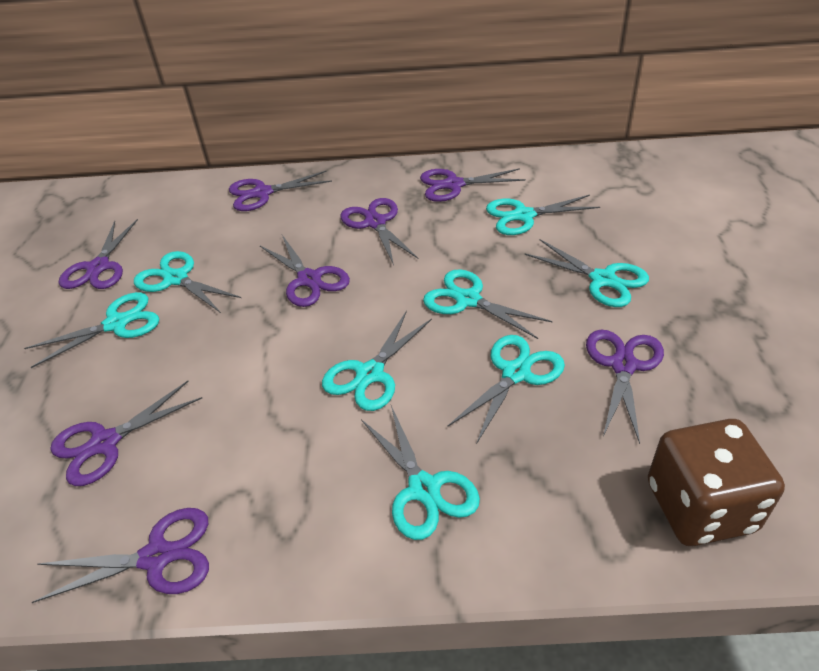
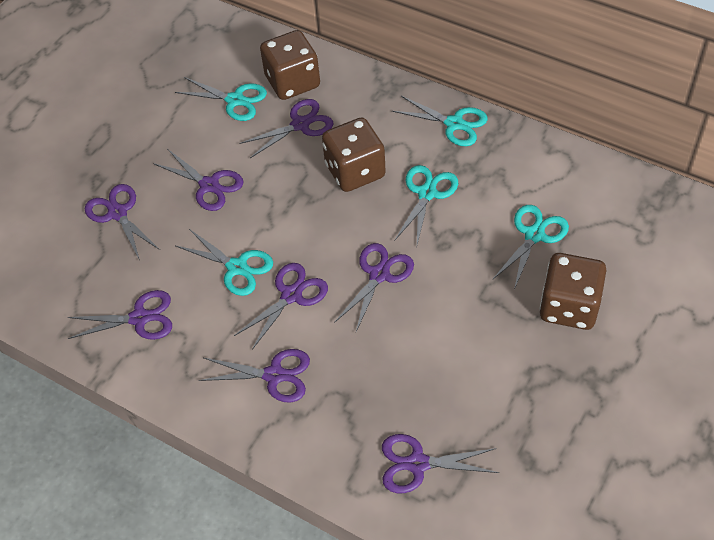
brown dice: [648,419,785,546] = 1 -> [260,30,320,100] [322,117,386,192] [540,253,606,330] = 3
turquoise scissors: [24,292,159,368] [134,251,241,313] [322,310,432,411] [361,406,480,540] [423,269,553,339] [447,335,565,444] [486,195,600,235] [524,239,649,307] = 8 -> [175,77,267,121] [176,229,273,296] [392,96,488,146] [394,165,458,244] [492,205,569,290] = 5

